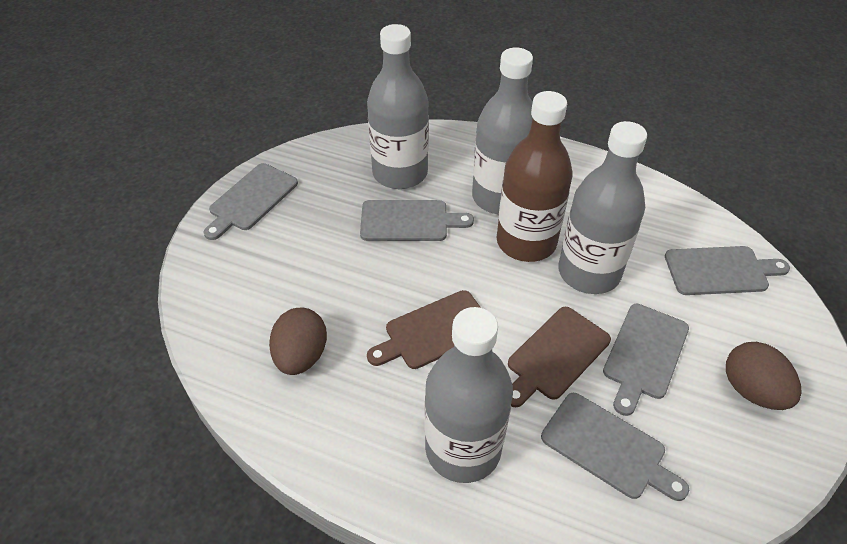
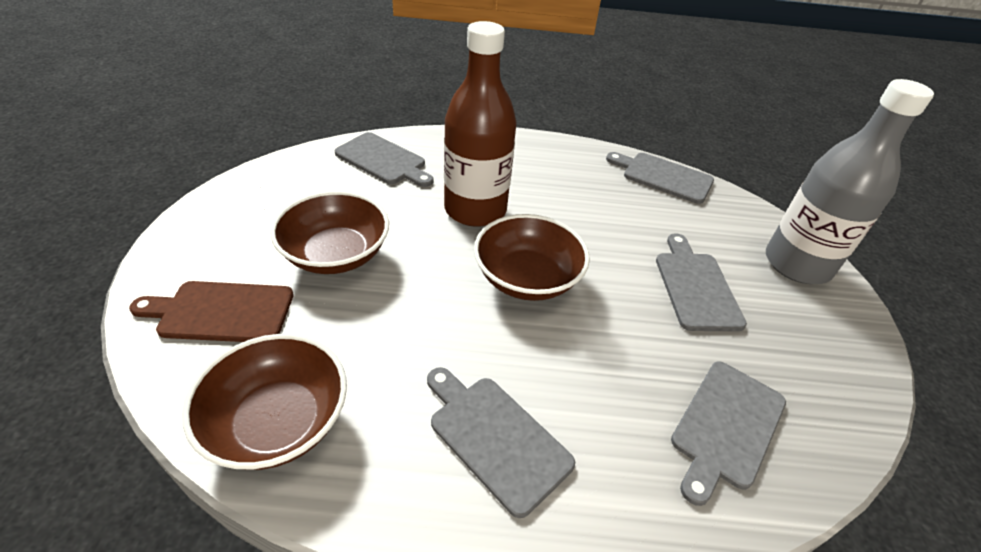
brown bowl: none = 0 -> [182,334,347,470] [270,191,389,274] [474,214,590,301] = 3
brown cutting board: [367,290,481,369] [508,307,611,407] = 2 -> [129,281,294,342] = 1
brown egg: [269,308,327,375] [726,342,802,410] = 2 -> none = 0
grey bottle: [367,24,429,189] [425,307,513,483] [472,48,533,214] [558,121,647,294] = 4 -> [766,79,934,284] = 1

